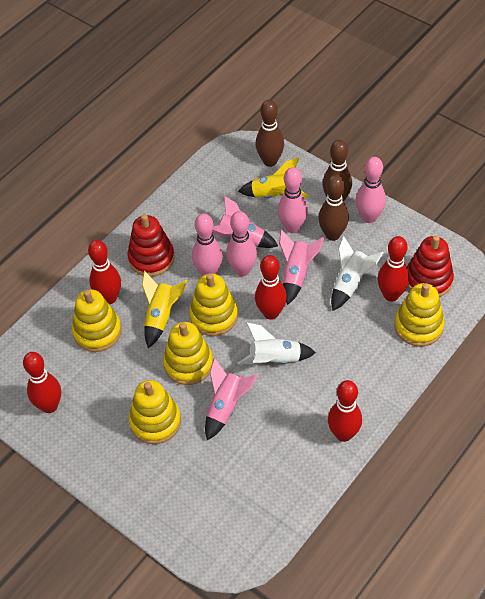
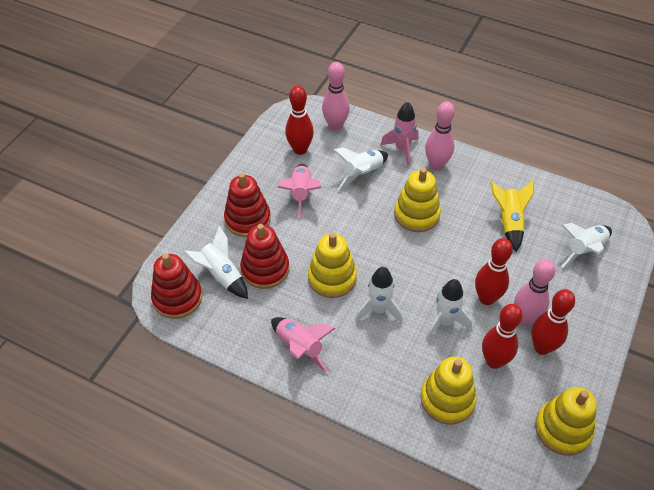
brown bowling pin: [256,100,284,167] [318,174,349,241] [322,140,352,201] = 3 -> none = 0
pink bowling pin: [192,213,223,276] [226,211,257,276] [278,167,308,233] [356,157,386,223] = 4 -> [322,62,350,131] [425,101,455,171] [514,259,555,326] = 3
red bowling pin: [23,352,61,413] [88,240,121,304] [255,255,287,320] [328,380,362,442] [378,236,409,302] = 5 -> [285,86,314,155] [475,238,513,305] [482,304,523,369] [531,289,575,355] = 4
red stacking toy: [127,214,175,277] [407,235,454,297] = 2 -> [151,254,202,319] [224,173,271,237] [240,224,289,289] = 3
white rocket: [238,322,316,365] [331,236,384,311] = 2 -> [183,226,248,299] [333,148,388,190] [355,267,403,323] [426,279,472,339] [561,223,612,268] = 5
yellow rocket: [142,271,187,348] [238,157,309,198] = 2 -> [490,180,534,252] = 1
yellow stacking toy: [72,289,122,352] [129,380,181,444] [163,322,213,385] [189,273,238,336] [394,283,444,347] = 5 -> [308,233,357,298] [394,168,441,232] [421,357,477,424] [535,387,597,455] = 4

